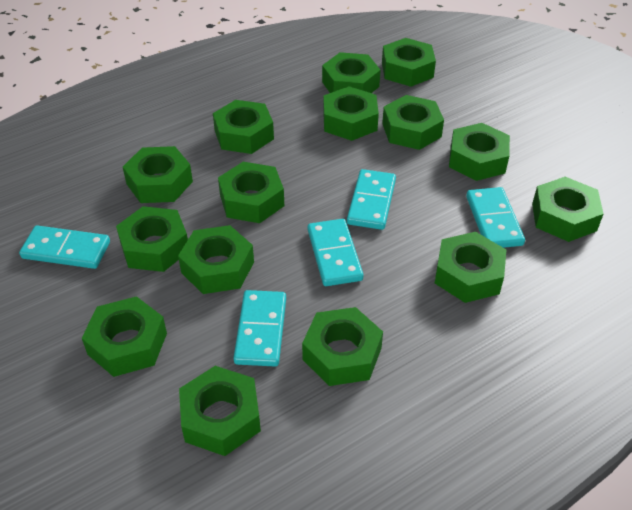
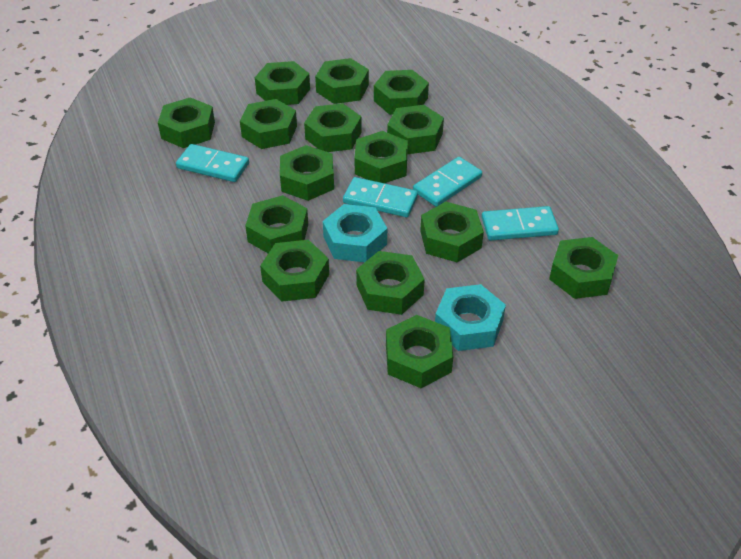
turquoise domino: [19,225,110,269] [233,290,286,367] [308,219,364,286] [347,169,396,230] [466,187,525,248] = 5 -> [176,144,249,182] [343,177,418,217] [413,157,482,207] [482,206,559,241] = 4
turquoise nut: none = 0 -> [323,204,387,262] [435,284,506,351] = 2

